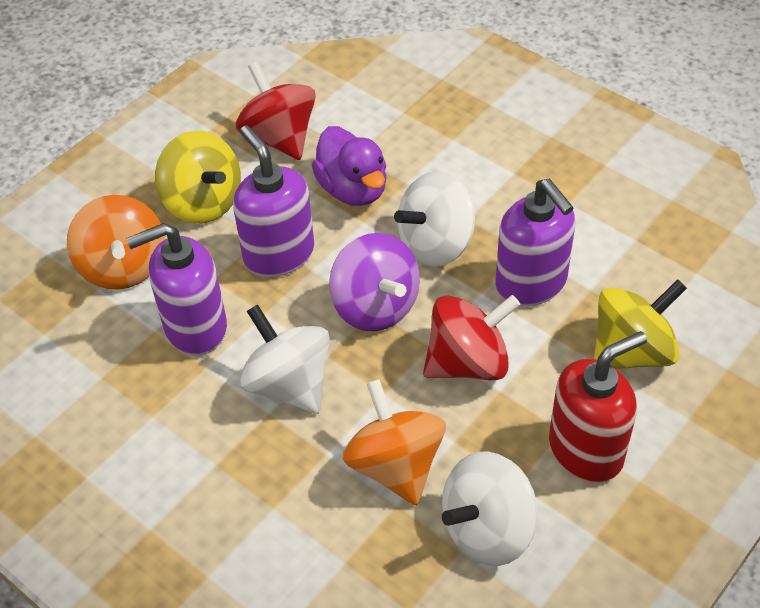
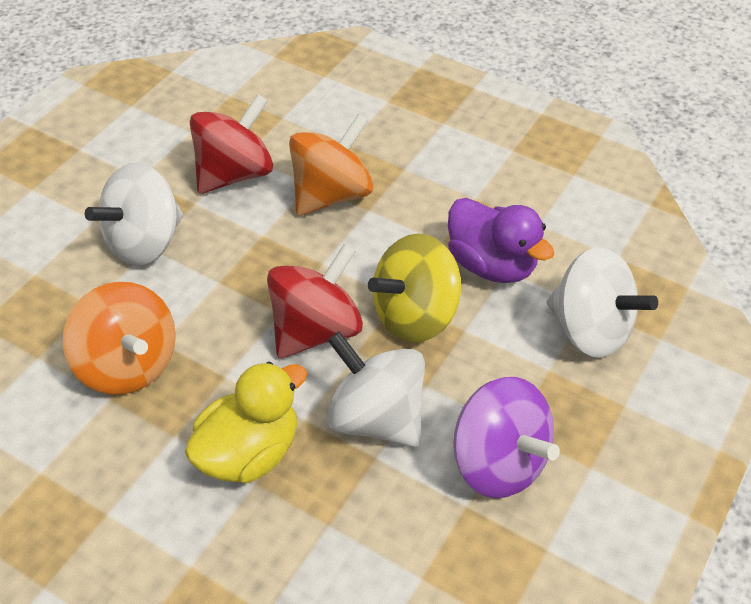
purple soap dispenser: [126,223,227,355] [233,126,314,277] [495,179,575,306] = 3 -> none = 0
red soap dispenser: [549,331,647,483] = 1 -> none = 0
yellow duck: none = 0 -> [185,362,307,483] = 1
yellow spinning top: [155,131,241,223] [594,279,687,369] = 2 -> [368,234,461,343] = 1

